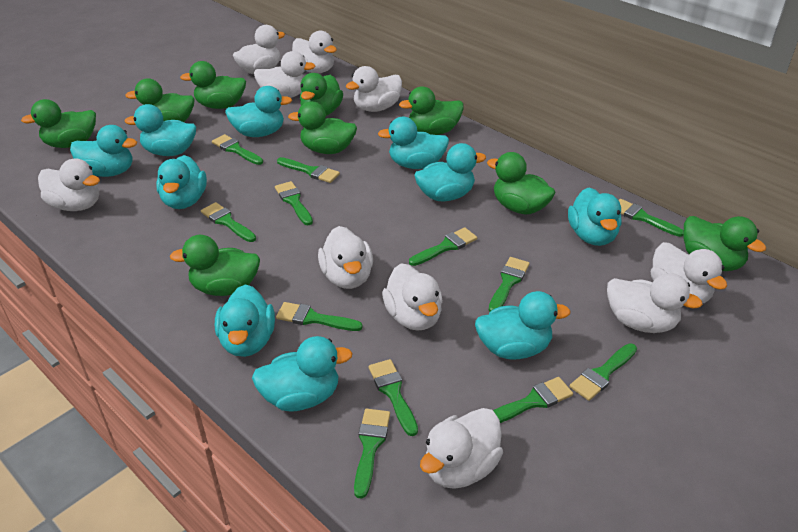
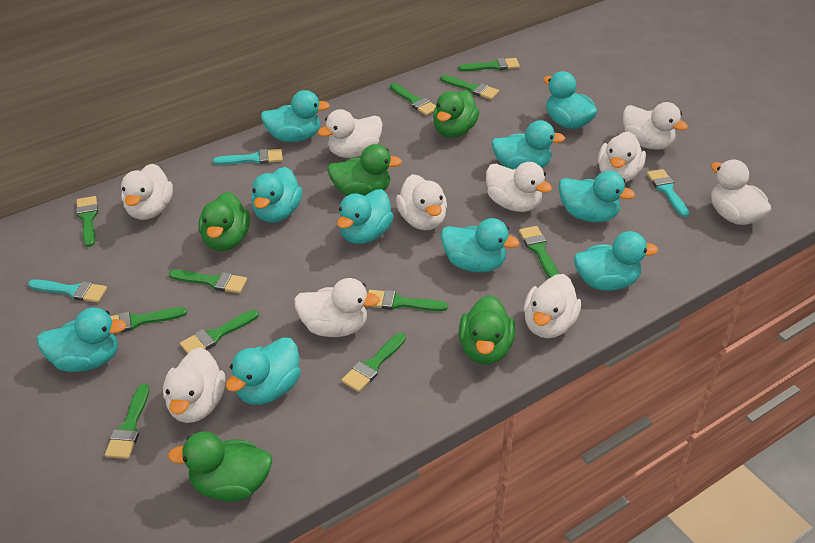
green brush: [201,202,256,242] [212,134,263,165] [275,181,313,225] [276,302,363,331] [277,157,340,183] [354,409,390,499] [369,359,418,436] [409,227,477,266] [489,257,530,311] [493,377,573,423] [569,343,637,401] [619,199,684,237] = 12 -> [76,196,98,247] [105,384,149,459] [110,307,187,332] [169,270,247,293] [180,310,259,354] [342,333,406,392] [368,290,448,311] [390,83,436,116] [440,75,499,100] [458,58,520,71] [519,226,559,278] = 11
green duck: [21,99,96,148] [125,79,195,122] [170,235,260,296] [180,61,246,109] [288,101,357,154] [300,73,343,116] [399,86,464,135] [487,152,555,214] [684,216,766,271] = 9 -> [168,431,272,502] [199,192,250,251] [327,144,402,196] [433,90,480,138] [459,295,515,364] = 5
turquoise brush: none = 0 -> [28,279,107,303] [213,149,283,165] [647,169,689,217] = 3

